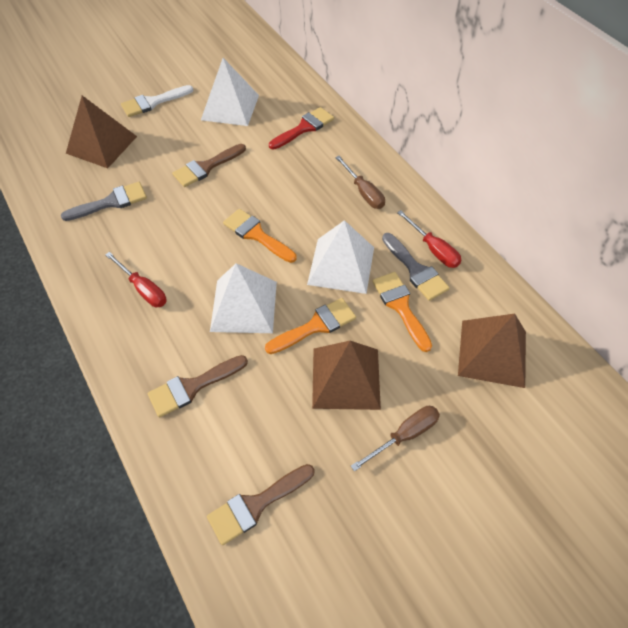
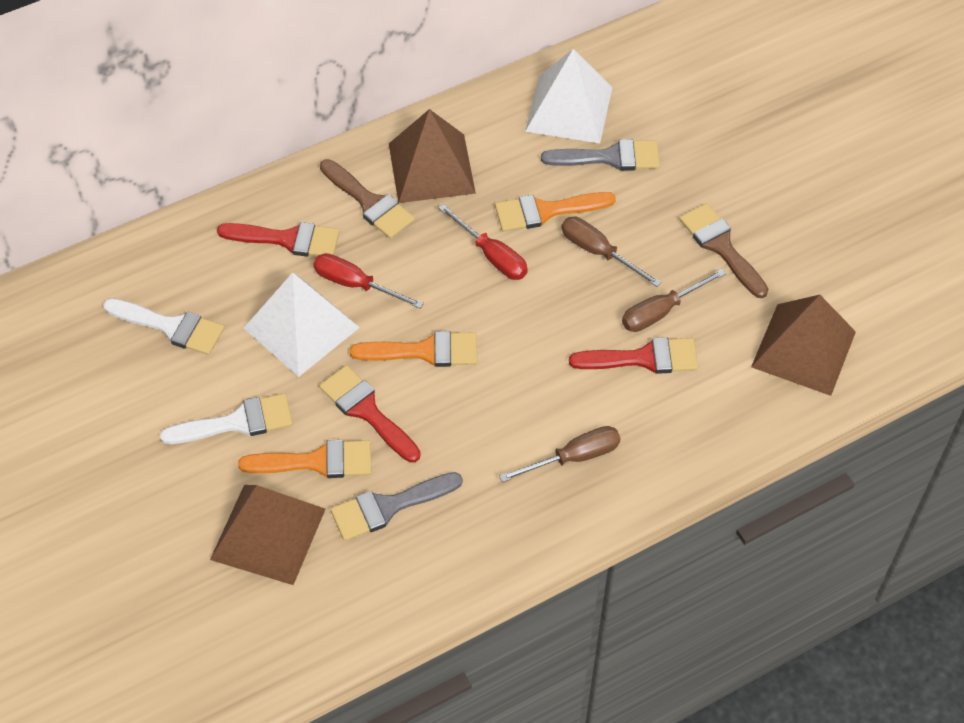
brown brush: [148,355,248,417] [172,144,246,187] [207,464,315,545] = 3 -> [320,159,415,239] [679,203,768,298] = 2
brown screwdriver: [335,156,385,209] [351,406,440,471] = 2 -> [499,426,621,482] [561,217,662,287] [622,269,726,332] = 3
red brush: [269,107,334,150] = 1 -> [217,222,340,257] [319,365,421,463] [569,337,698,374] = 3
white brush: [121,85,193,117] = 1 -> [103,298,224,355] [160,393,293,444] = 2
white pyramid: [201,58,259,126] [210,263,277,333] [307,220,374,294] = 3 -> [244,272,360,377] [525,49,612,143] = 2

